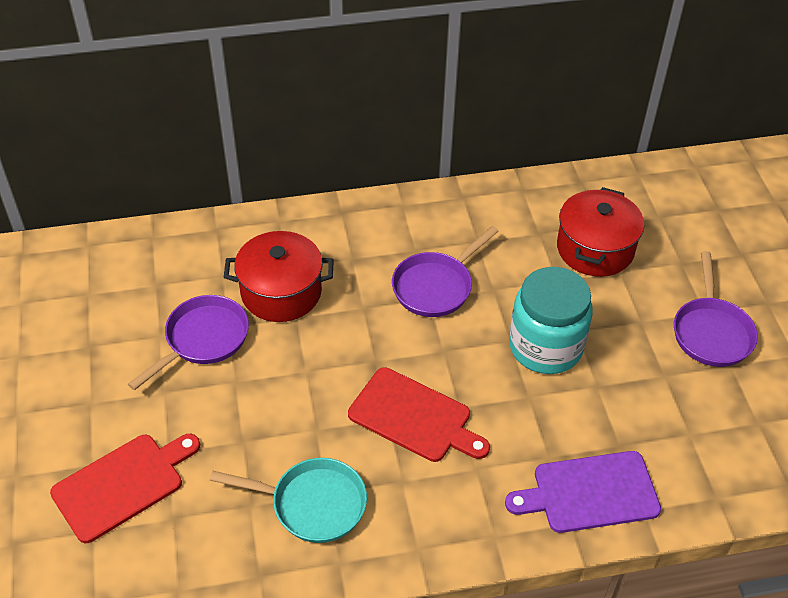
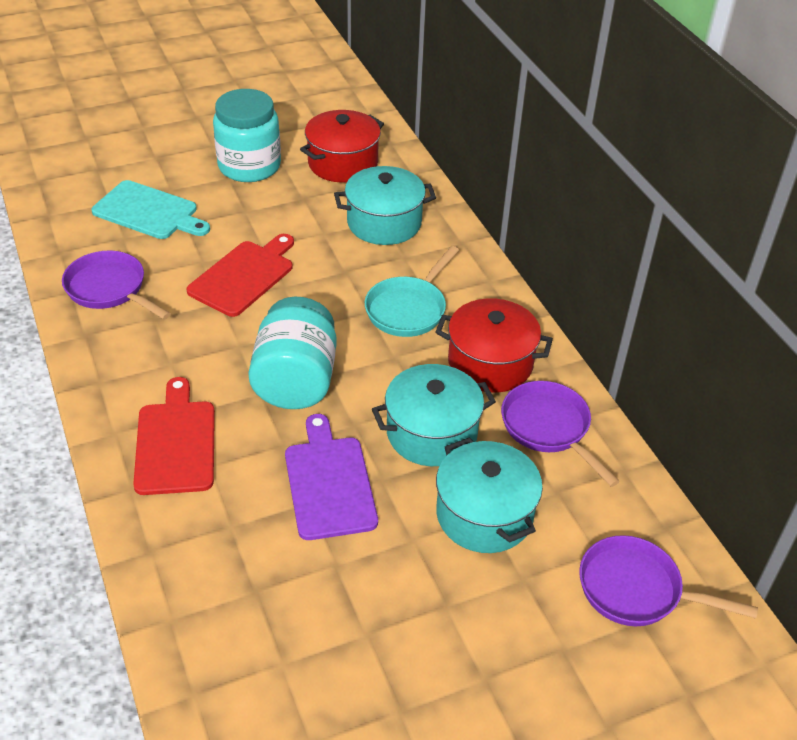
turquoise cutting board: none = 0 -> [92,180,210,239] = 1
turquoise jar: [509,267,593,374] = 1 -> [213,89,281,182] [248,297,337,409] = 2
turquoise pot: none = 0 -> [334,166,436,245] [372,364,496,466] [436,437,543,553] = 3

